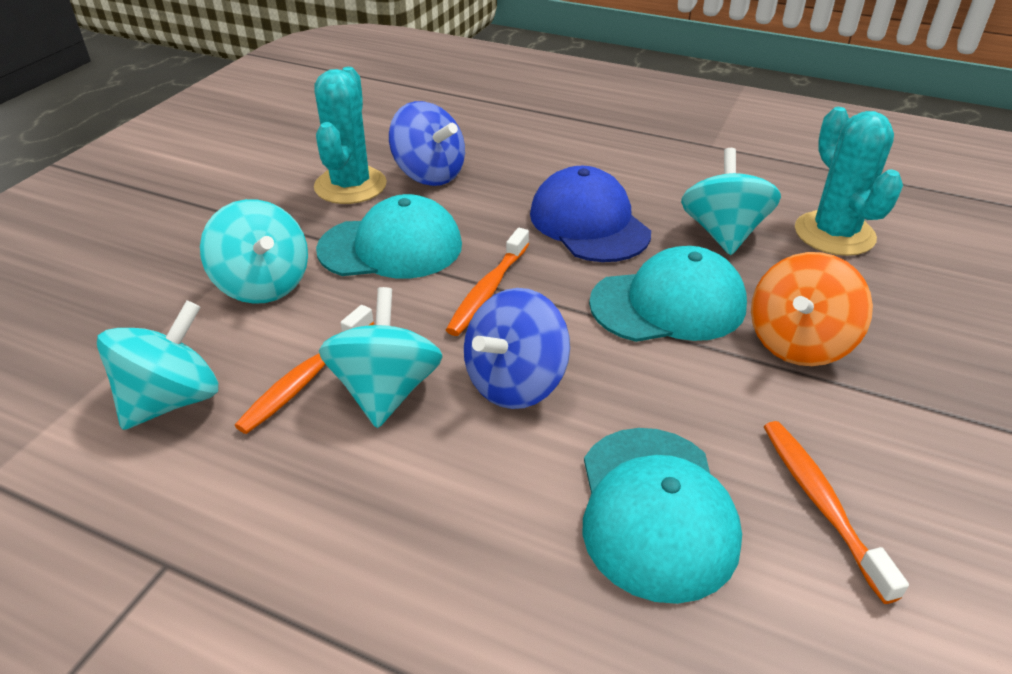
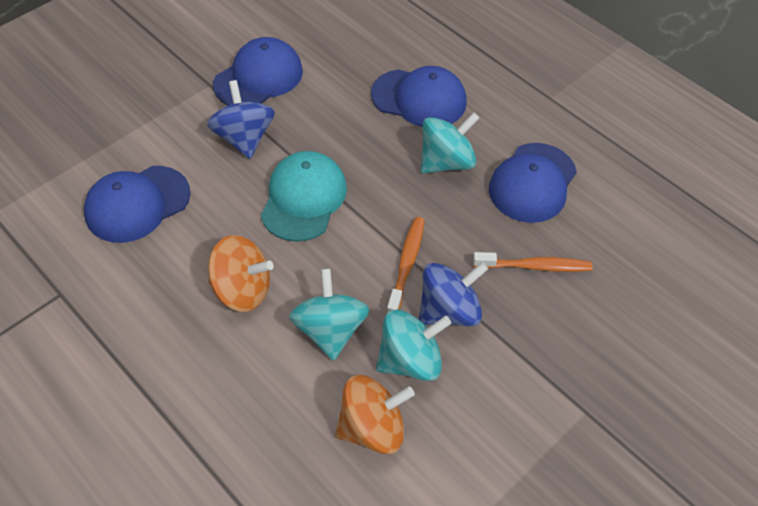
blue cap: [530,166,651,262] = 1 -> [84,166,190,243] [213,37,303,106] [371,66,467,127] [489,143,577,223] = 4
orange spinning top: [751,252,873,366] = 1 -> [208,235,274,312] [335,375,415,454] = 2
orange toothbrush: [235,305,374,434] [446,228,529,336] [764,421,909,604] = 3 -> [386,217,425,314] [473,252,593,272] = 2
turquoise cactus: [314,67,387,204] [795,107,903,256] = 2 -> none = 0
turquoise cap: [316,194,462,279] [583,428,742,604] [589,246,747,342] = 3 -> [260,151,347,242] = 1
turquoise spinning top: [97,300,218,430] [200,199,308,304] [319,287,443,428] [681,148,781,255] = 4 -> [289,269,369,361] [376,310,451,381] [421,112,480,174] = 3

